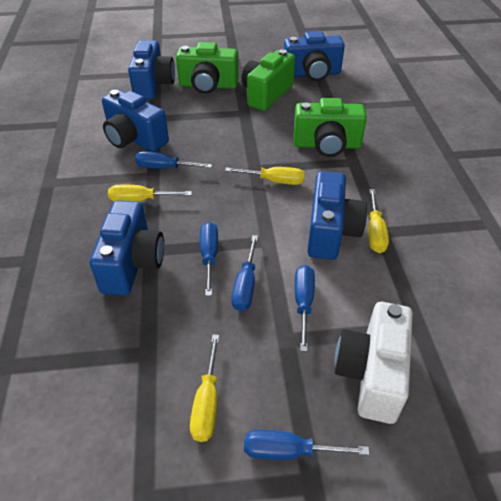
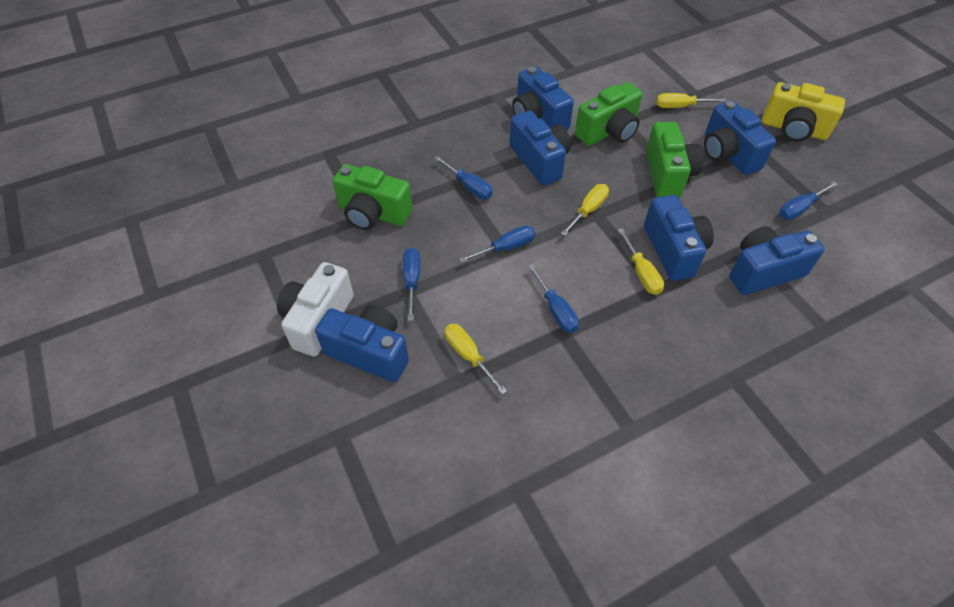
blue camera: [89,200,164,295] [102,90,169,152] [128,40,175,99] [284,31,345,81] [307,171,367,260] = 5 -> [315,305,409,383] [509,111,571,186] [512,66,574,130] [644,195,714,281] [704,101,776,175] [729,226,825,295] = 6
yellow camera: none = 0 -> [762,82,845,142] = 1

